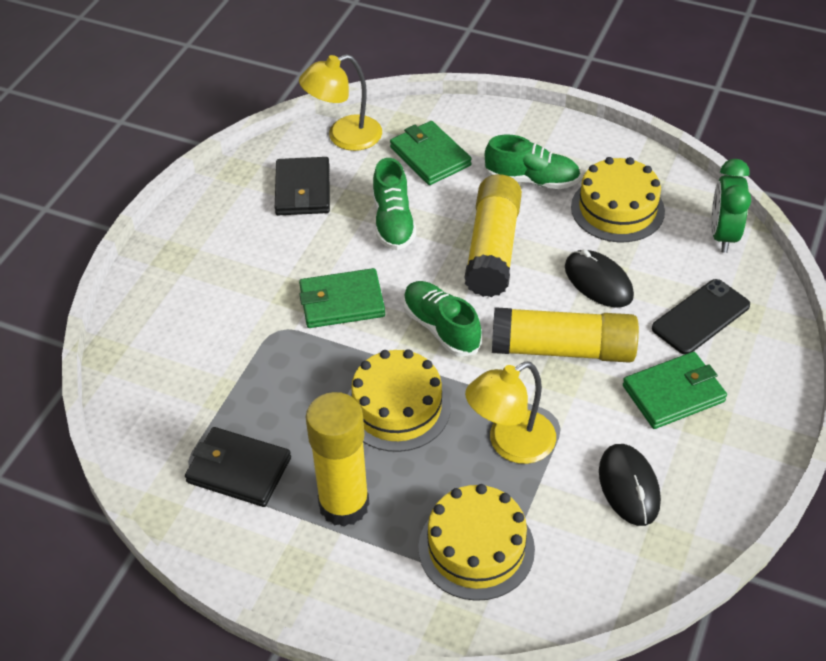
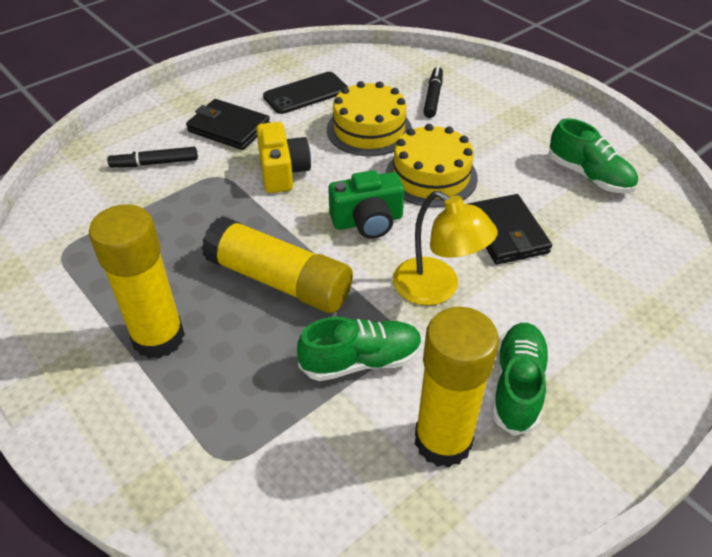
black marker: none = 0 -> [107,147,198,167] [423,66,443,118] = 2
black mouse: [565,249,634,308] [599,444,661,526] = 2 -> none = 0
green camera: none = 0 -> [328,170,405,239] = 1
green clock: [711,159,751,253] = 1 -> none = 0
green wallet: [299,268,385,328] [390,121,472,185] [623,352,727,429] = 3 -> none = 0
yellow cake: [348,349,451,452] [418,484,535,601] [571,157,665,242] = 3 -> [327,81,412,156] [386,124,478,207] = 2
yellow camera: none = 0 -> [256,122,311,193] = 1
yellow lamp: [299,54,382,151] [465,361,556,464] = 2 -> [393,191,498,305] = 1

